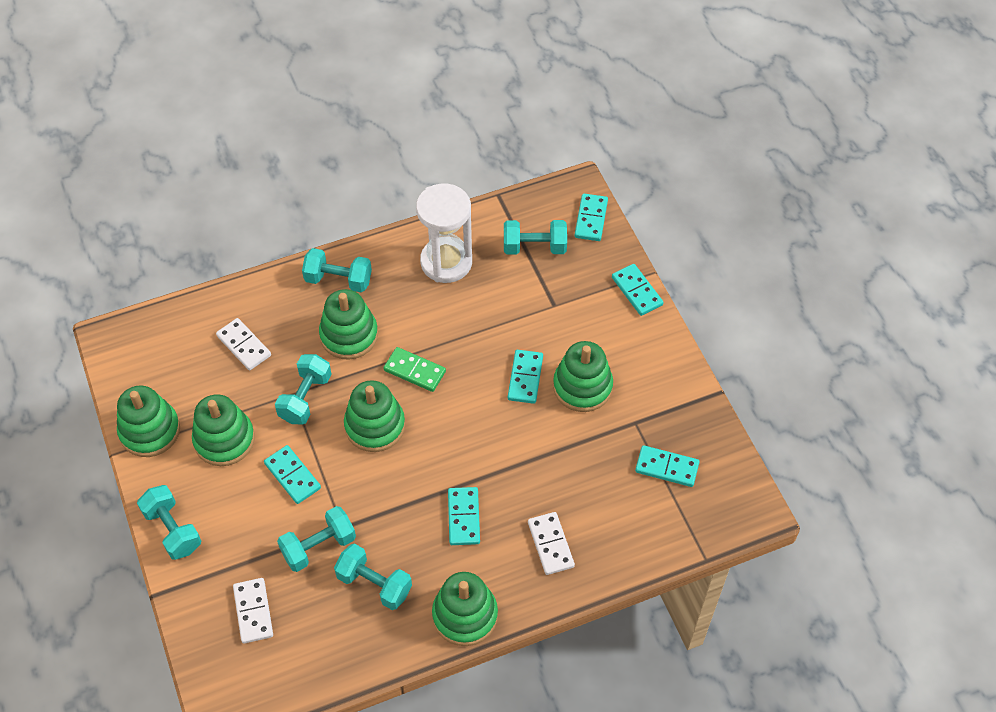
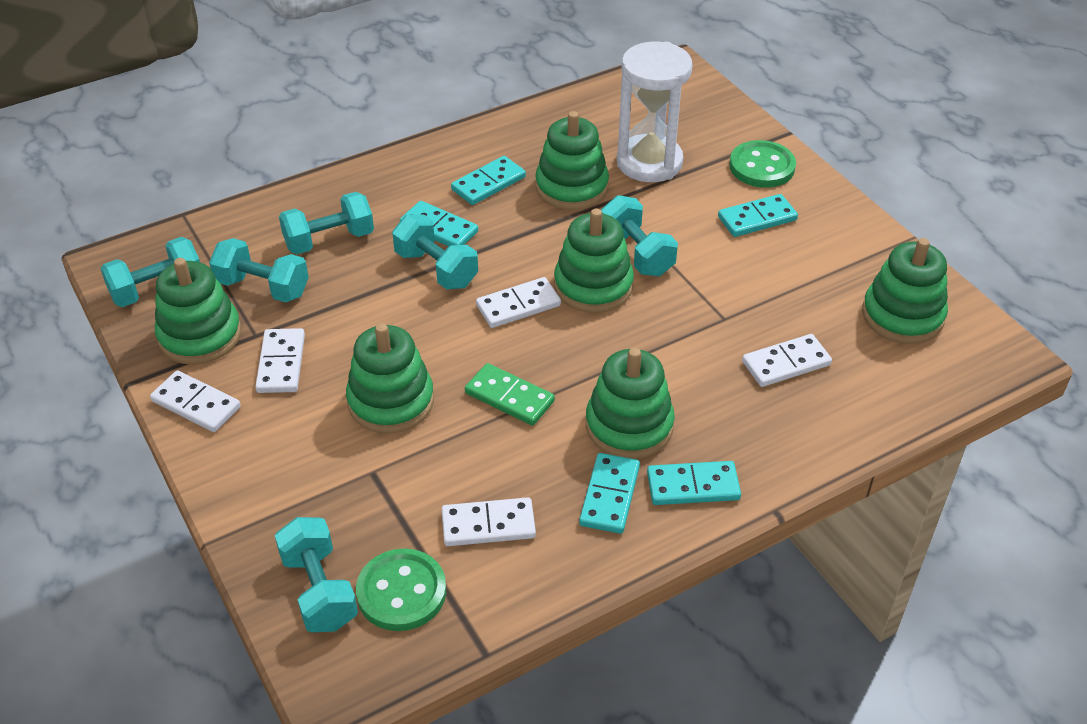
green button: none = 0 -> [356,548,446,631] [729,140,796,188] = 2
turquoise domino: [264,445,321,504] [448,487,480,545] [508,350,543,404] [575,194,608,241] [612,264,663,316] [635,445,699,487] = 6 -> [400,201,478,246] [451,156,526,205] [579,453,640,534] [647,461,741,505] [718,194,798,237] = 5
white domino: [216,318,271,370] [233,578,273,644] [528,512,575,575] = 3 -> [150,370,241,432] [255,328,305,393] [442,497,536,546] [476,277,561,328] [742,334,832,387] = 5

